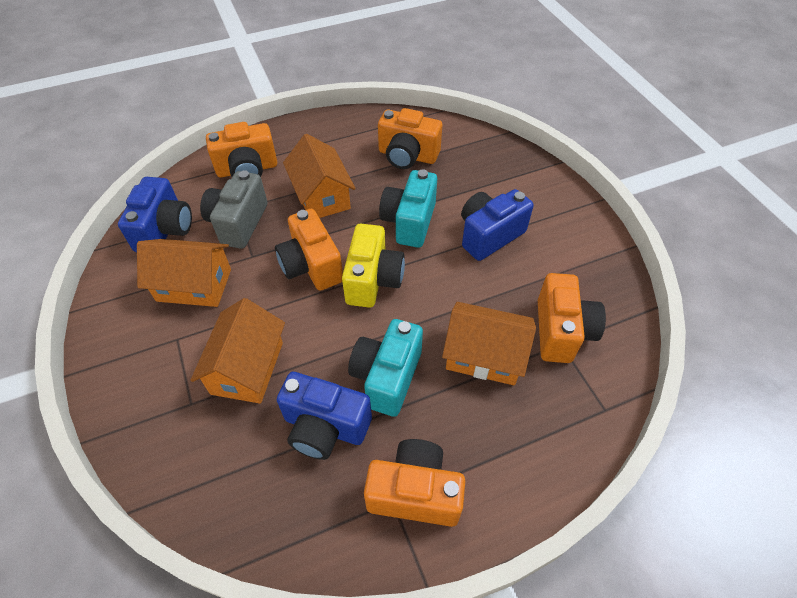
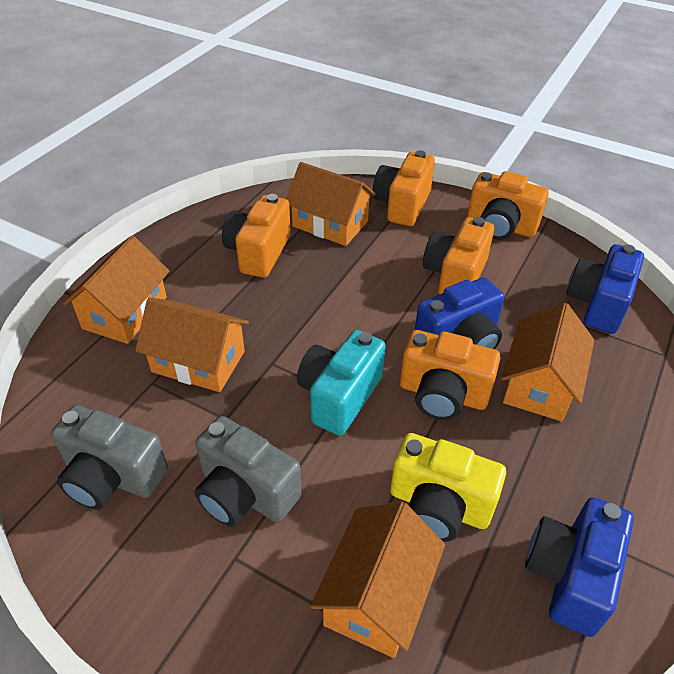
grey camera: [200,170,267,249] = 1 -> [51,405,168,510] [195,416,301,527] = 2
orange house: [137,239,231,307] [190,298,285,404] [283,134,356,218] [442,302,536,385] = 4 -> [63,236,169,344] [135,298,249,392] [286,162,376,246] [310,502,445,658] [501,303,594,422] = 5
turquoise camera: [348,319,423,417] [379,169,437,248] = 2 -> [297,330,386,436] = 1

